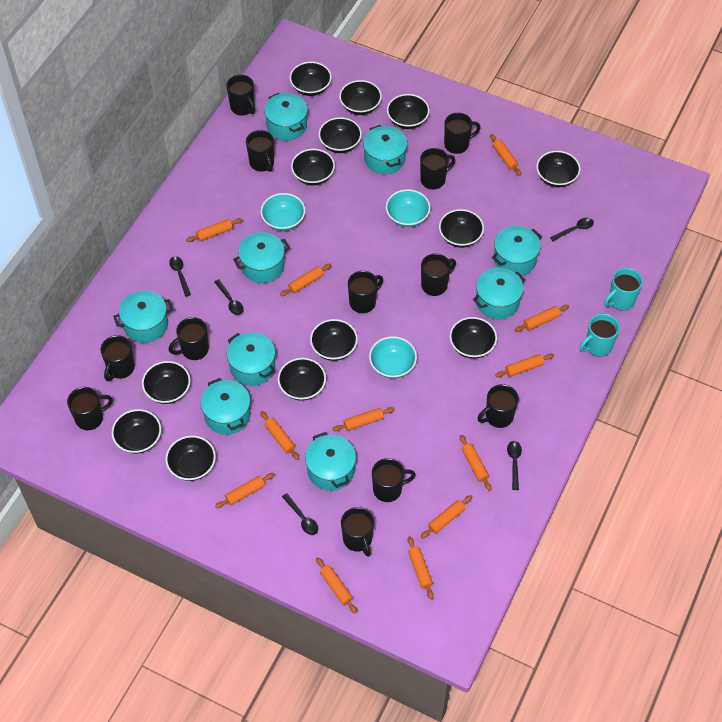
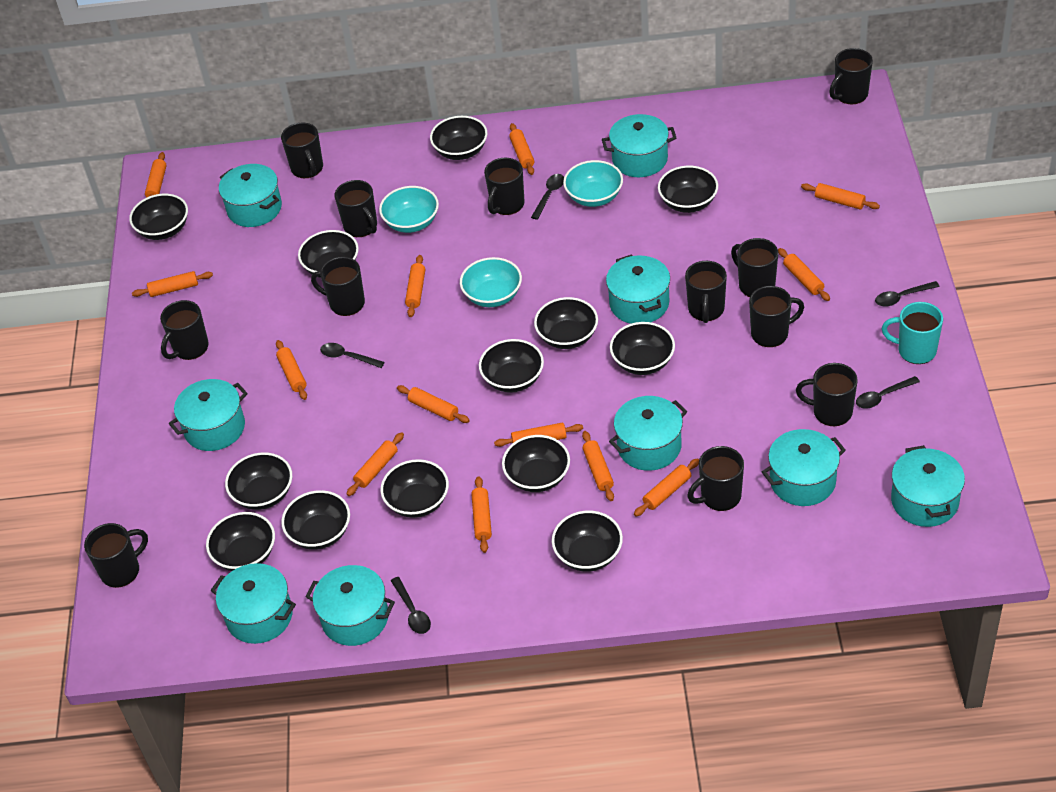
orange rolling pin: [186,218,243,242] [215,473,275,508] [260,411,300,460] [280,264,332,296] [316,557,357,613] [333,407,395,432] [408,536,434,599] [421,495,472,539] [460,435,491,491] [490,134,521,176] [495,353,554,377] [515,305,569,332] = 12 -> [132,271,213,297] [145,152,167,197] [276,340,307,400] [347,432,404,496] [397,385,470,423] [405,255,425,317] [471,476,492,553] [494,423,583,447] [509,123,534,175] [582,431,614,501] [634,458,699,516] [778,248,830,301] [801,183,880,209] = 13
turquoise mug: [580,314,620,357] [604,268,643,311] = 2 -> [882,302,943,364] = 1

